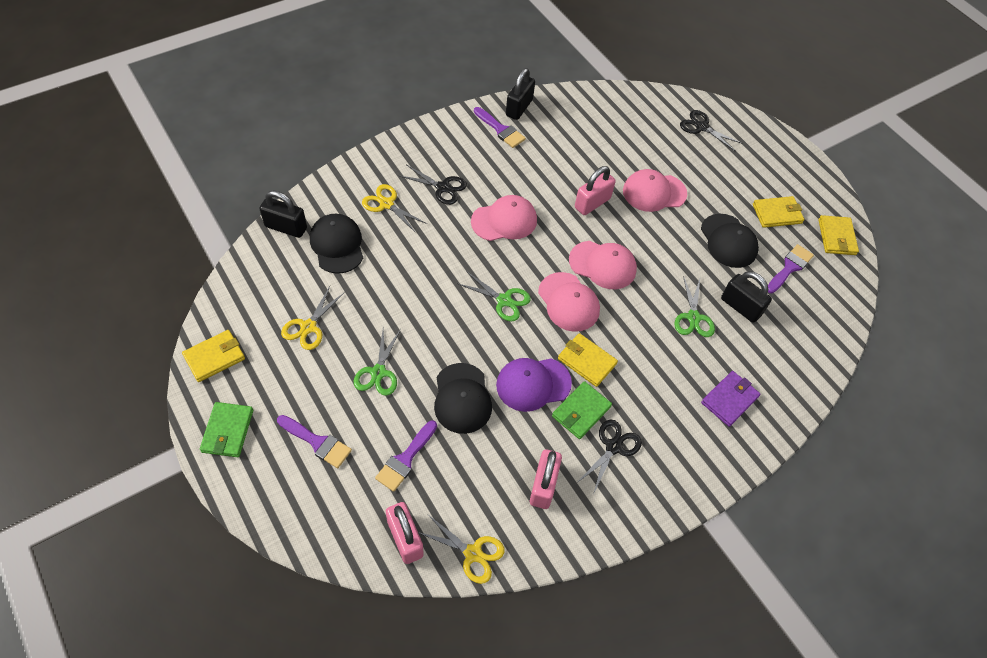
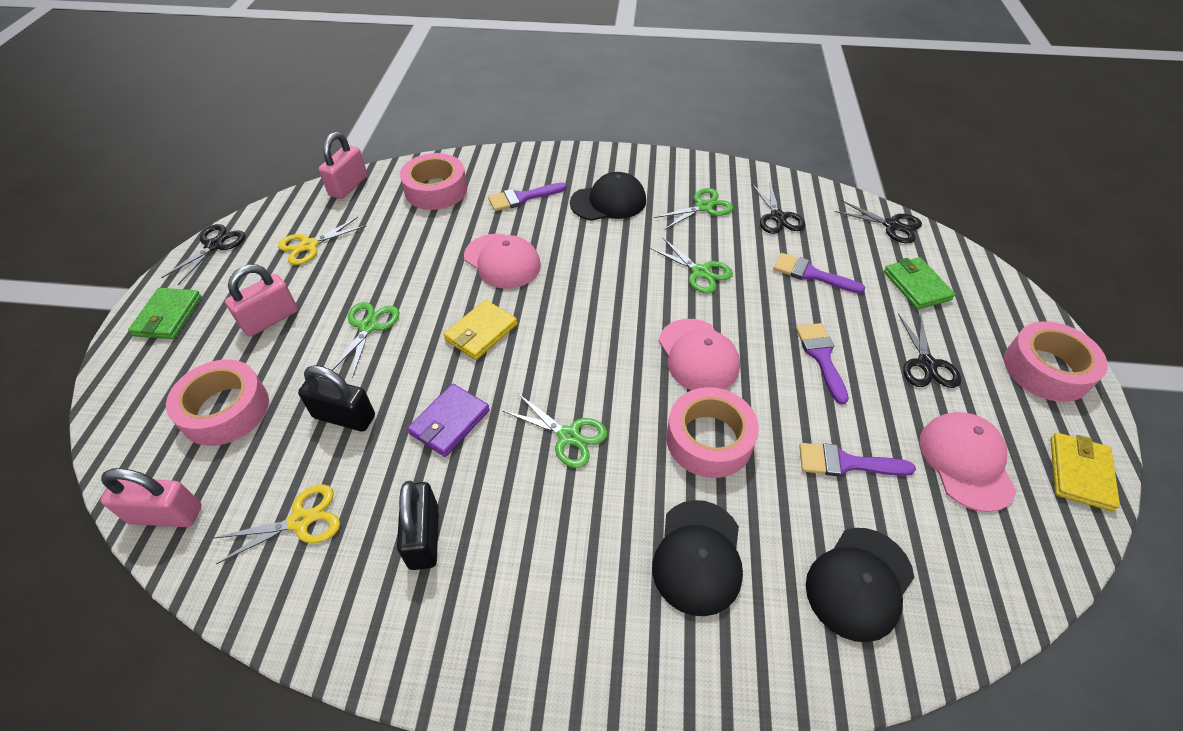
black padlock: [259,190,307,238] [506,68,535,120] [721,271,772,323] = 3 -> [298,365,375,432] [397,481,438,570] = 2
black scissors: [398,165,467,205] [577,419,642,492] [680,110,743,151] = 3 -> [161,224,245,285] [752,183,805,234] [835,200,922,244] [898,313,961,388] = 4
green scissors: [354,329,401,396] [458,271,531,322] [674,276,715,337] = 3 -> [332,302,399,378] [503,394,607,468] [649,238,733,294] [654,188,733,229] = 4
pink cap: [471,195,537,241] [538,272,600,332] [569,241,637,289] [623,169,687,212] = 4 -> [464,234,541,289] [659,319,740,390] [920,412,1017,512] = 3
pink tape: none = 0 -> [166,360,269,446] [400,153,467,210] [666,387,759,478] [1004,321,1108,402] = 4
purple cap: [496,358,572,412] = 1 -> none = 0
yellow scissors: [281,286,345,350] [362,184,427,233] [418,514,505,584] = 3 -> [214,484,340,564] [278,217,366,265] = 2
yellow wallet: [182,330,245,382] [558,333,618,387] [753,196,804,228] [818,215,859,255] = 4 -> [443,300,517,360] [1050,433,1120,511] = 2

